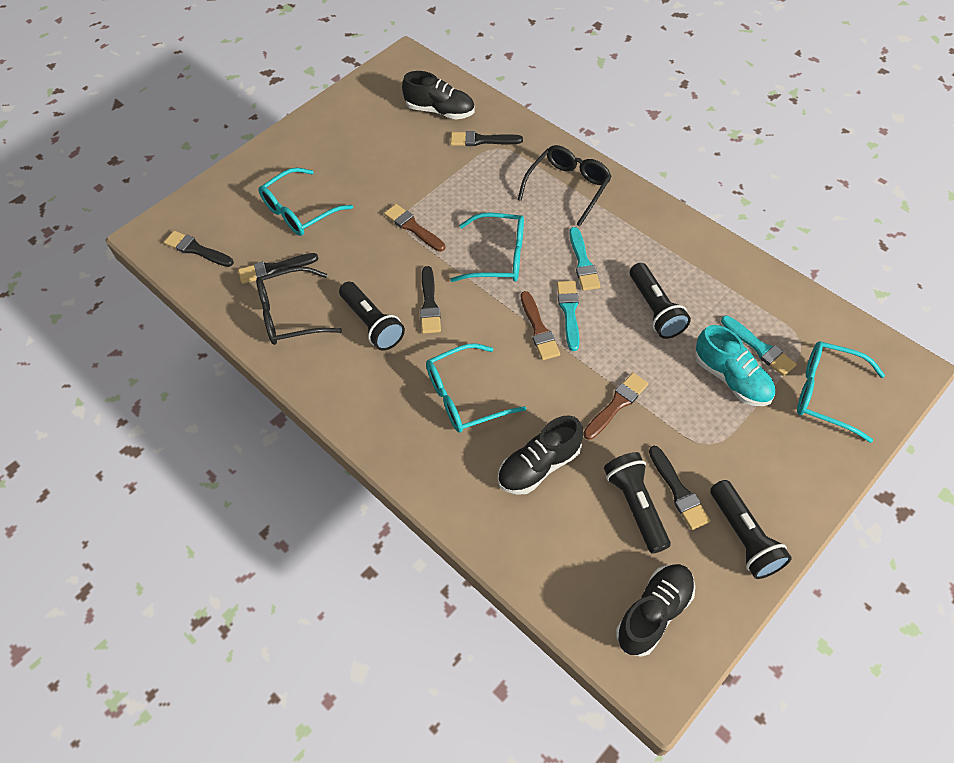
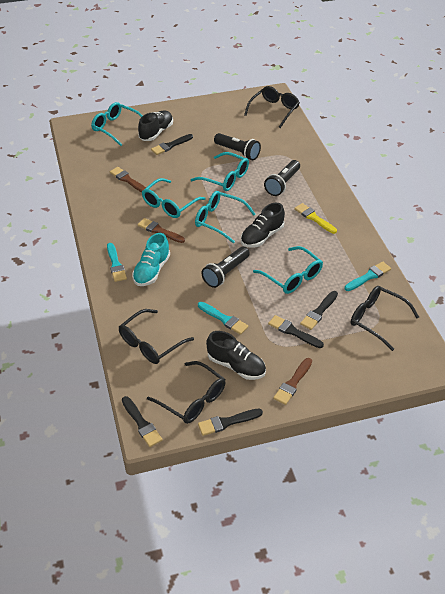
black flashlight: [339,282,405,351] [604,452,671,554] [630,263,691,339] [710,480,792,579] = 4 -> [201,247,250,288] [214,133,261,160] [264,160,300,196] = 3
black glasses: [256,267,342,345] [518,145,612,227] = 2 -> [119,309,194,364] [147,361,226,424] [244,86,300,128] [351,286,419,351] = 4
turquoise glasses: [259,167,353,236] [426,343,526,433] [450,213,524,282] [797,341,885,443] = 4 -> [91,102,143,146] [142,178,205,218] [191,152,249,191] [195,191,255,243] [253,246,323,294] = 5
yellow brush: none = 0 -> [294,203,337,234] = 1

